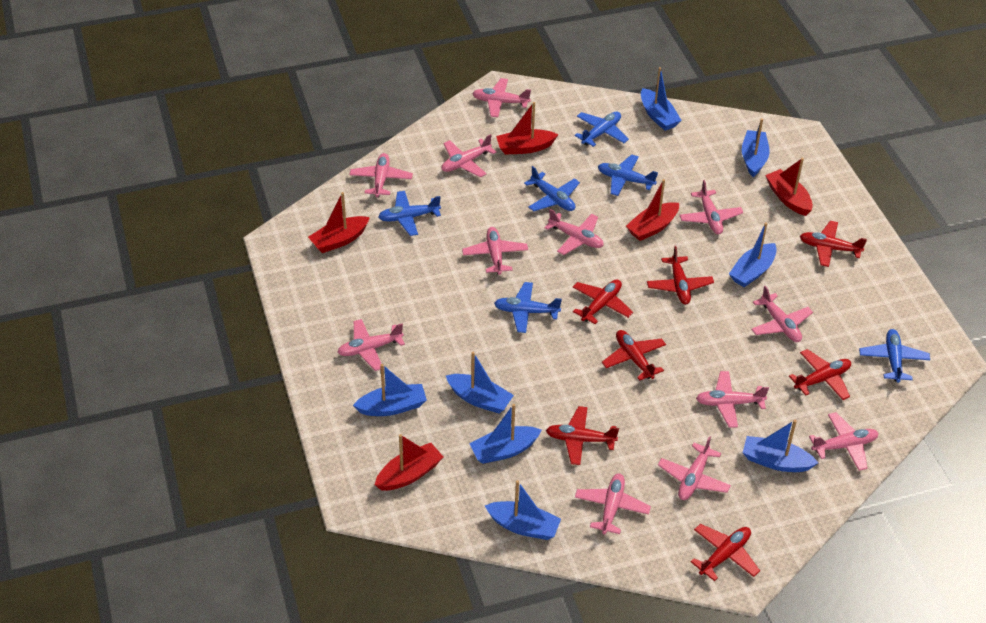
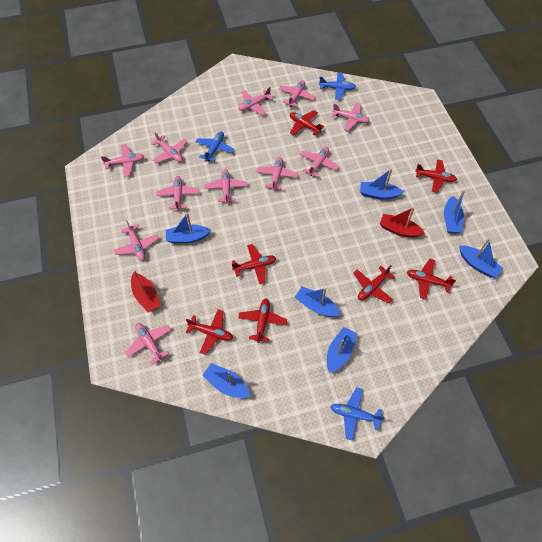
blue boat: [353,364,427,416] [446,352,514,413] [469,404,541,464] [485,480,561,540] [641,67,682,131] [729,222,777,287] [742,118,770,177] [743,420,818,472] = 8 -> [166,213,211,243] [202,363,250,398] [295,287,340,317] [327,327,357,373] [360,169,403,200] [444,190,465,234] [460,238,503,278] = 7
blue plane: [378,191,441,236] [494,282,562,333] [524,166,580,211] [575,112,629,147] [598,154,658,196] [859,329,930,383] = 6 -> [196,132,234,162] [319,72,356,100] [331,387,385,441] = 3
pink plane: [337,319,405,371] [349,153,413,197] [441,134,496,177] [462,227,528,275] [472,78,531,117] [544,209,604,255] [575,473,651,534] [658,436,731,500] [679,180,743,234] [696,371,769,427] [751,286,813,342] [809,412,879,471] = 12 -> [101,144,144,177] [114,220,159,261] [125,323,171,365] [151,132,187,164] [156,176,199,211] [205,169,247,204] [239,87,273,115] [256,157,298,190] [279,80,315,107] [300,147,339,177] [332,103,370,131] = 11
red boat: [308,192,370,253] [375,434,443,491] [496,102,559,155] [626,179,679,241] [765,158,813,216] = 5 -> [131,270,161,312] [380,207,425,238] = 2

